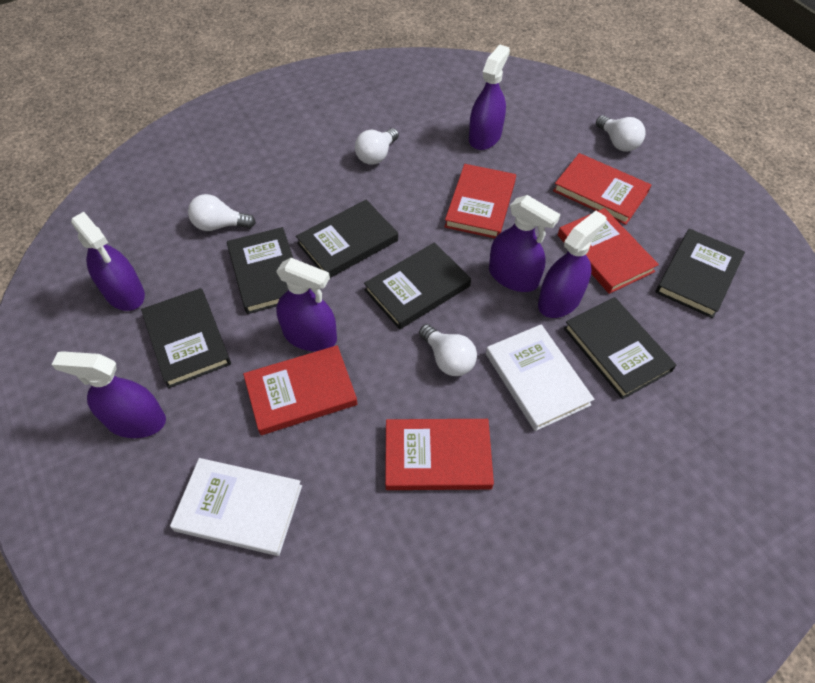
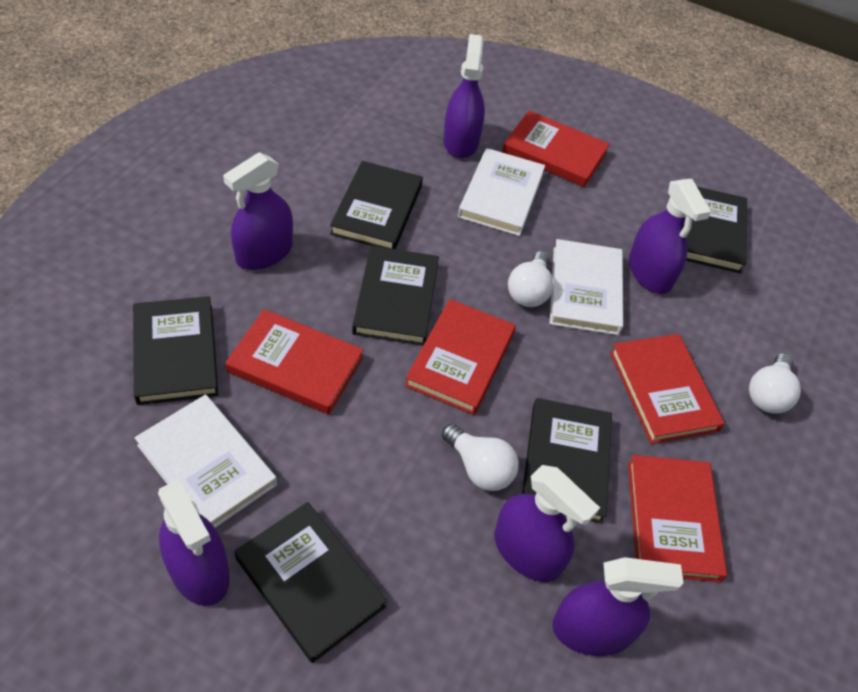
white book: [170,458,302,556] [486,324,594,431] = 2 -> [135,395,277,528] [458,148,545,236] [550,239,623,335] = 3
white light bulb: [188,194,256,231] [355,128,399,165] [419,324,477,376] [596,115,646,152] = 4 -> [442,424,519,491] [508,251,554,307] [749,353,801,414] = 3

